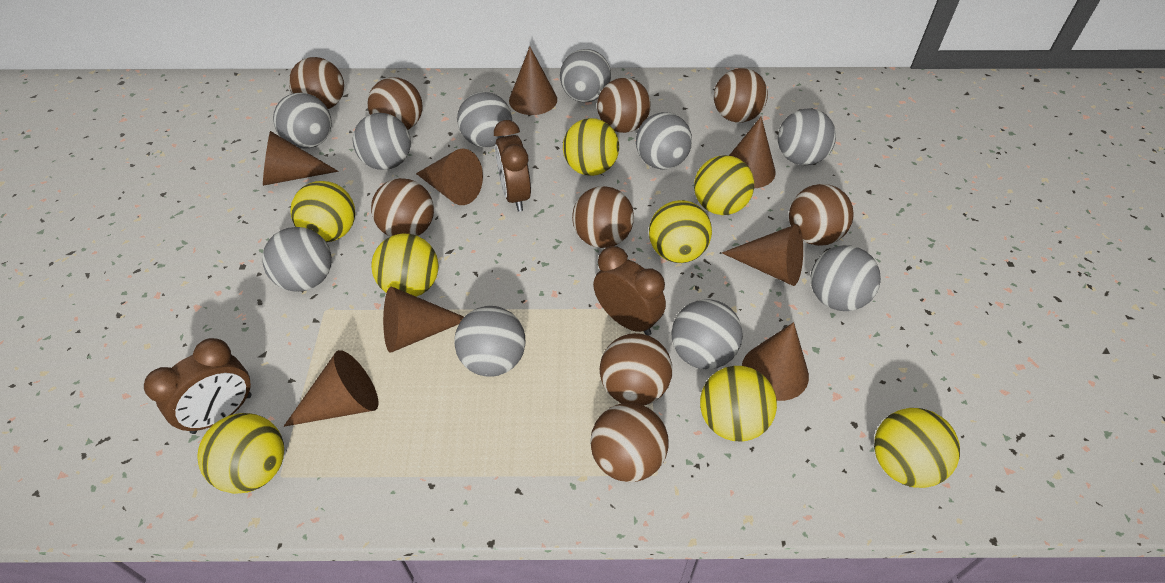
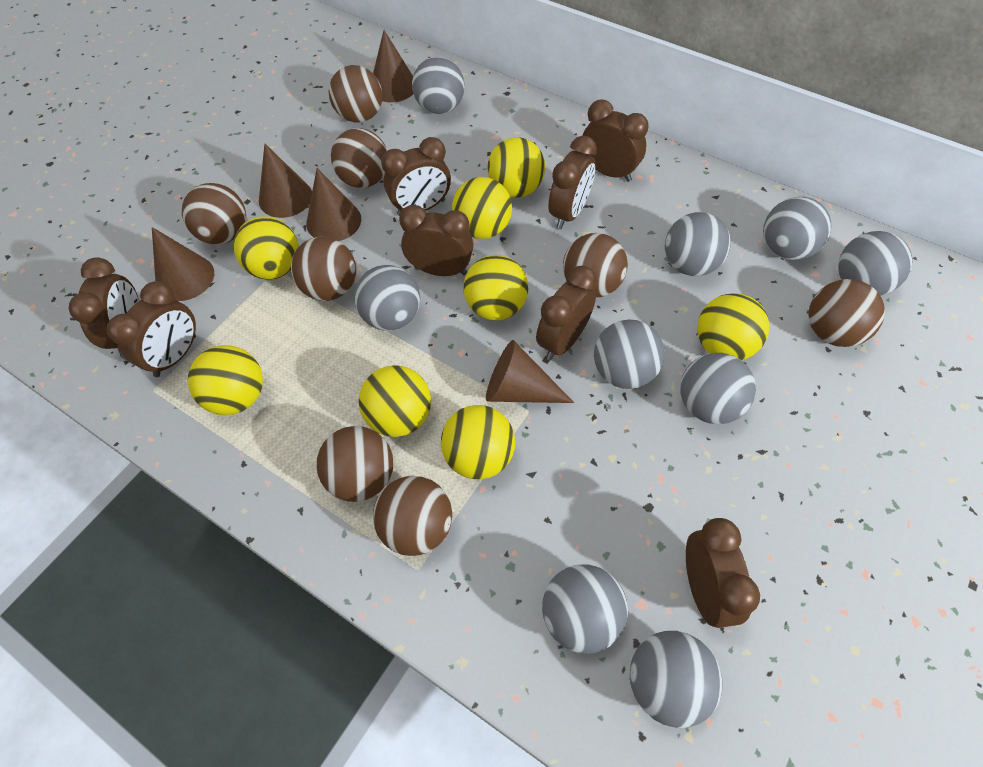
brown ball: [289,57,344,109] [368,77,423,130] [371,178,434,237] [572,186,634,248] [590,403,669,482] [597,78,651,133] [600,333,672,406] [714,68,768,123] [789,184,854,246] = 9 -> [182,183,246,245] [291,237,356,301] [316,426,393,502] [329,65,383,122] [331,128,387,188] [373,476,452,556] [563,233,628,297] [808,279,885,347] = 8
brown clock: [144,338,251,434] [494,120,531,212] [593,246,666,336] = 3 -> [68,257,139,357] [107,281,196,377] [381,137,451,216] [399,205,473,276] [536,266,597,360] [548,136,597,229] [583,100,648,182] [686,518,760,628] = 8
brown cone: [263,131,338,186] [284,350,378,427] [383,286,464,353] [416,149,483,205] [509,47,557,115] [722,224,803,286] [729,116,776,188] [742,322,809,401] = 8 -> [152,227,214,301] [259,143,312,218] [306,168,361,241] [373,30,413,102] [486,340,574,403] = 5
grey ball: [262,227,332,292] [273,93,332,149] [353,113,411,170] [454,306,525,377] [457,92,512,147] [560,49,611,102] [636,112,692,169] [672,299,743,370] [778,108,836,165] [811,245,881,311] = 10 -> [354,265,420,331] [412,57,465,114] [542,564,628,654] [594,320,665,389] [630,631,723,728] [665,212,731,276] [680,353,756,424] [763,197,831,260] [838,231,913,296] = 9

